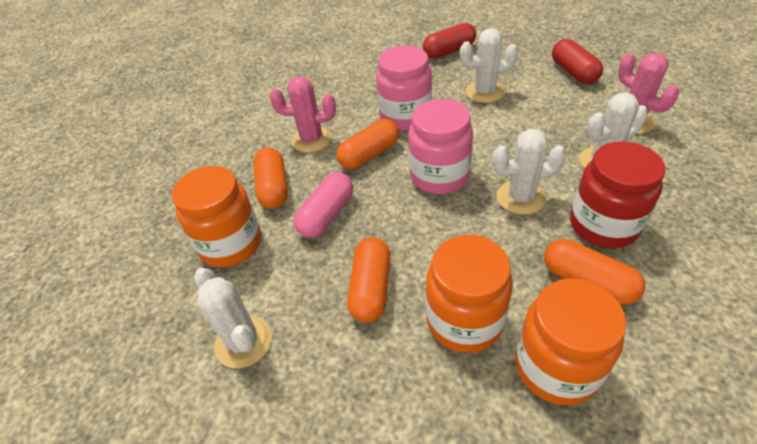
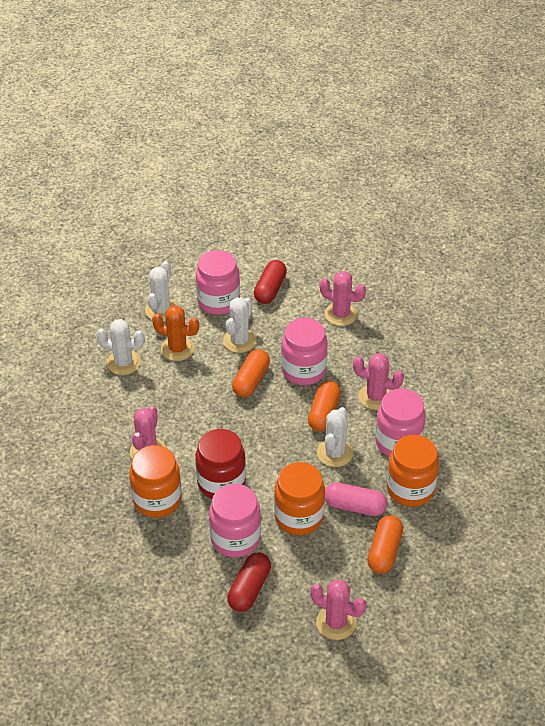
orange cactus: none = 0 -> [152,305,199,361] = 1
orange capsule: [253,147,288,209] [336,119,399,169] [347,237,390,323] [544,239,645,305] = 4 -> [232,349,270,397] [308,381,341,431] [368,515,403,574] = 3
pink cactus: [270,76,336,153] [618,53,679,134] = 2 -> [130,406,166,458] [310,580,366,640] [319,271,366,326] [353,353,404,410] = 4
pink jar: [376,45,432,131] [408,99,473,194] = 2 -> [196,250,240,315] [209,484,261,557] [281,318,328,385] [375,388,426,457] = 4

